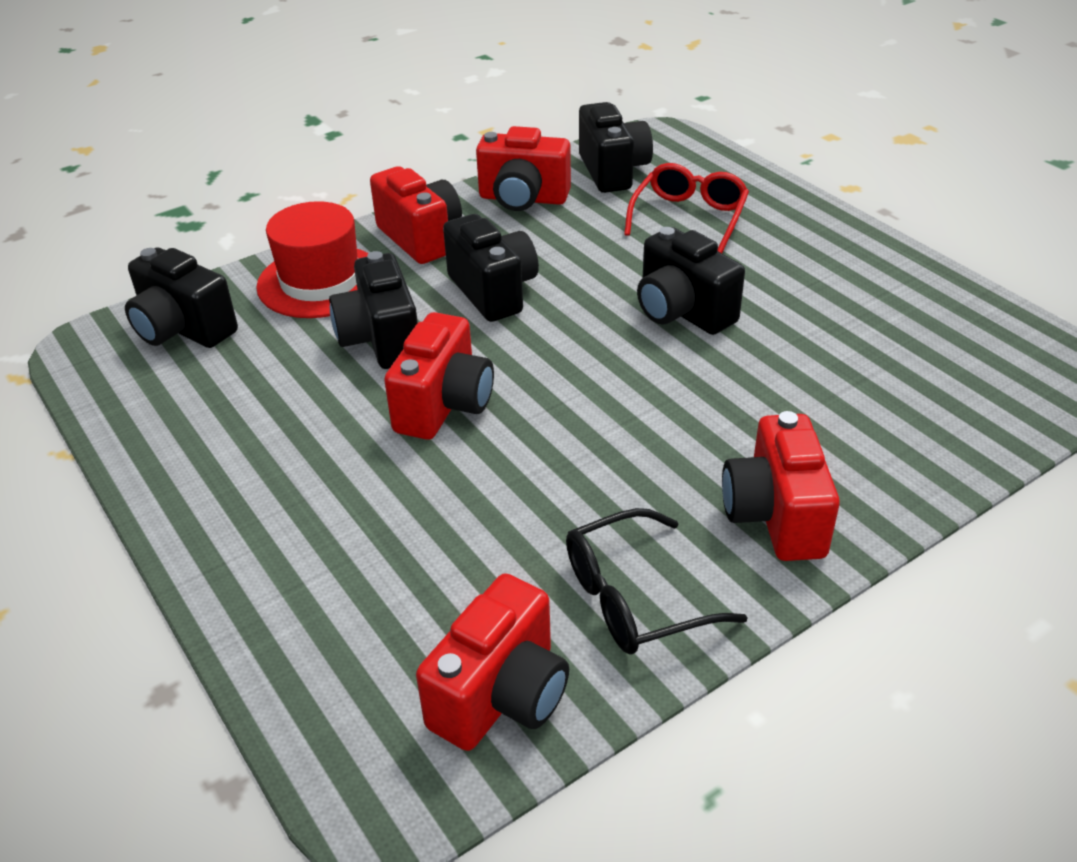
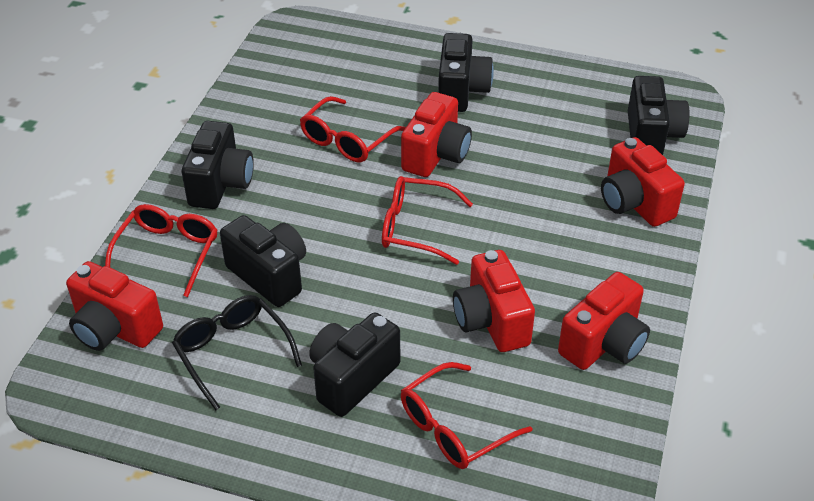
red glasses: [624,163,749,253] = 1 -> [105,204,218,297] [300,96,406,163] [382,176,473,265] [401,362,532,469] = 4
red hat: [256,201,369,318] = 1 -> none = 0

